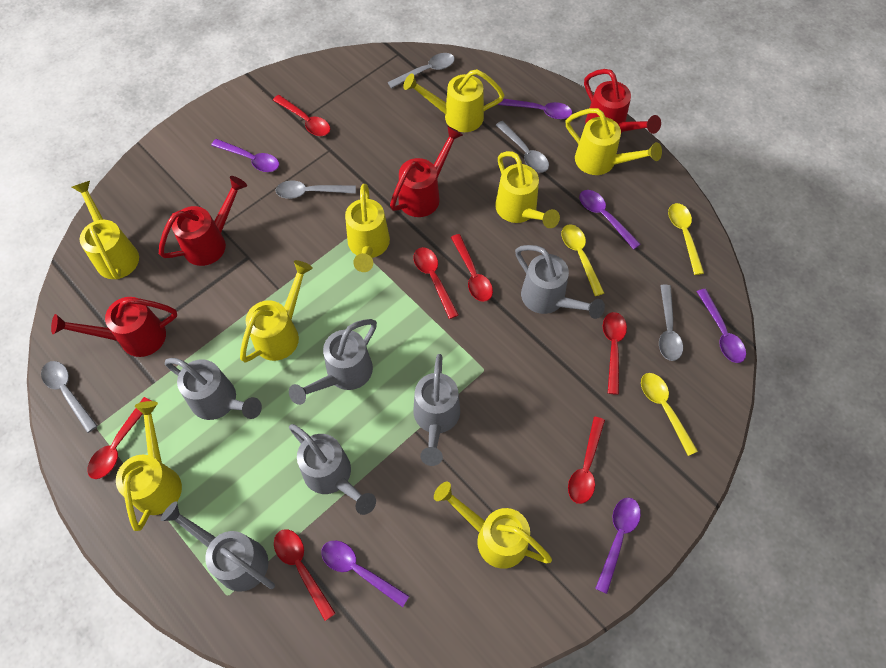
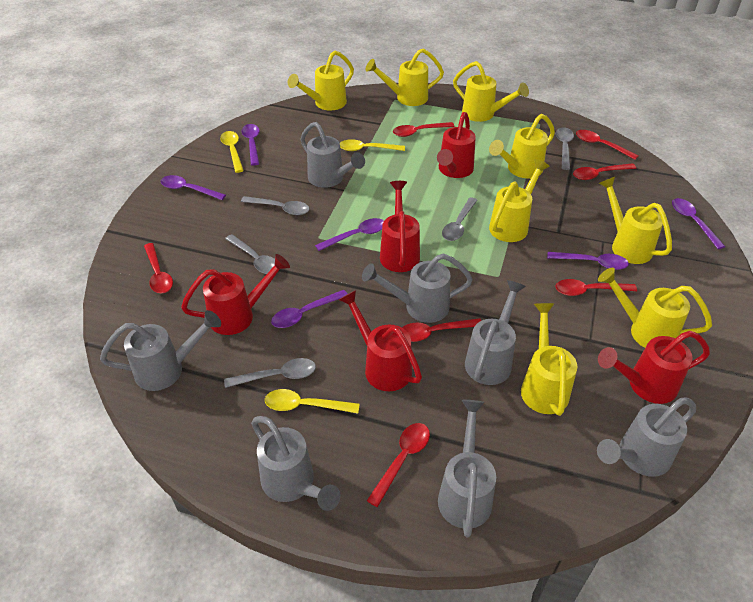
grey watering can: [161,501,275,591] [165,358,262,420] [289,319,377,405] [289,424,376,515] [413,354,460,466] [515,245,605,319] = 6 -> [100,310,221,391] [251,416,341,511] [300,122,365,188] [362,253,473,323] [438,400,496,537] [465,280,526,385] [597,397,696,477] = 7
red watering can: [51,297,177,357] [159,176,247,266] [390,126,463,217] [584,69,661,134] = 4 -> [181,254,290,335] [339,290,422,391] [380,181,420,272] [437,112,476,178] [598,331,710,404] = 5

